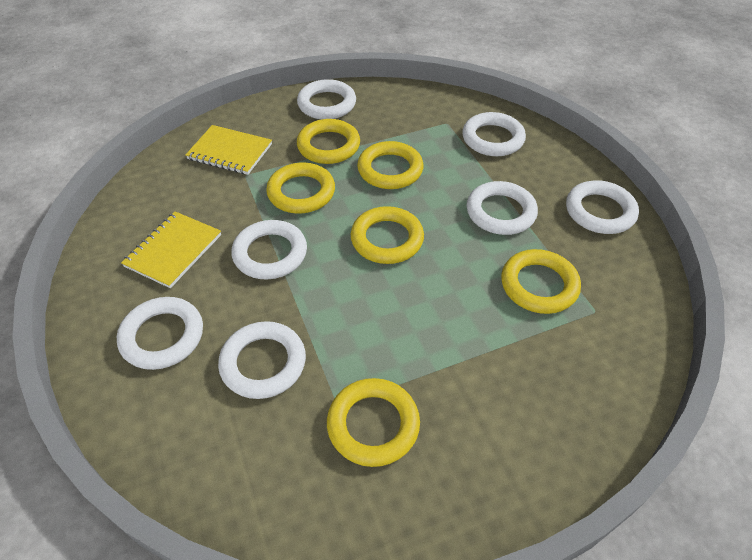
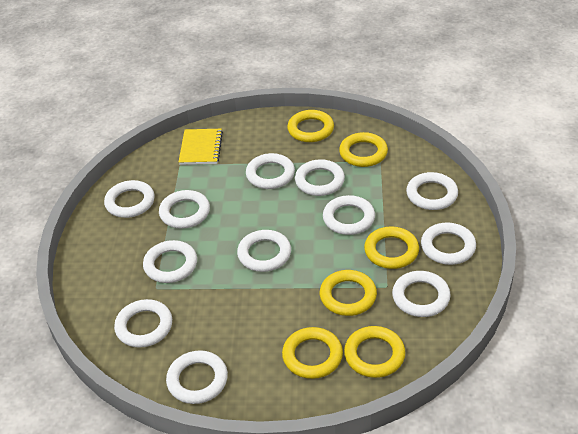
white ring: [117,297,203,370] [218,321,306,399] [232,220,307,280] [297,79,356,119] [462,112,526,156] [467,181,538,235] [566,180,639,234] = 7 -> [104,180,155,218] [114,299,172,348] [143,240,197,283] [159,190,210,228] [166,350,228,404] [237,230,291,272] [246,153,295,189] [295,159,345,196] [323,195,375,235] [392,271,451,317] [406,172,458,210] [421,223,476,265] = 12
yellow notebook: [121,211,221,288] [186,125,272,175] = 2 -> [179,129,223,165] = 1

